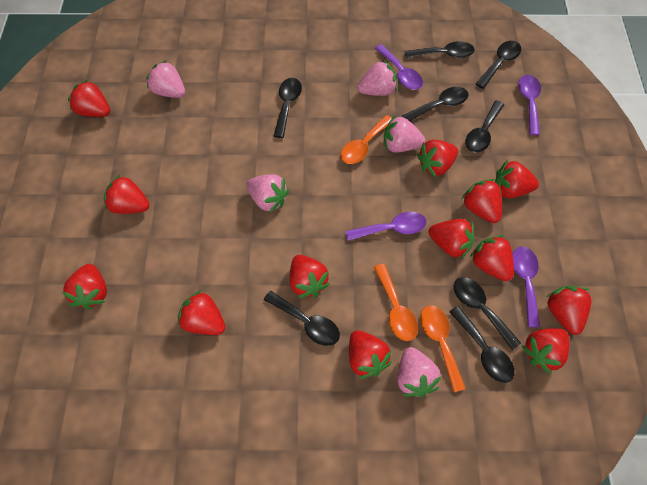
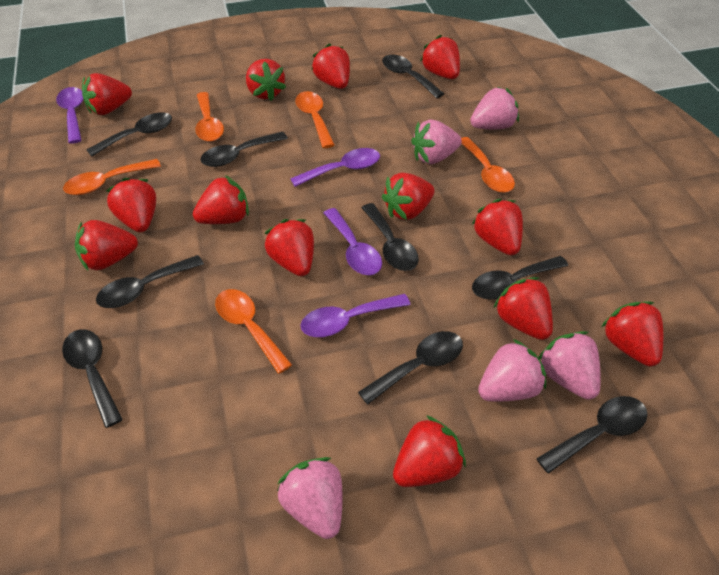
black spoon: [264,291,340,346] [274,78,302,138] [402,87,468,121] [404,41,474,58] [449,306,514,383] [454,277,521,350] [465,100,505,153] [476,41,521,89] = 8 -> [62,329,123,428] [86,112,172,157] [96,255,204,308] [200,132,288,167] [358,331,463,404] [361,203,419,271] [382,54,444,99] [472,256,568,300] [536,396,648,474] = 9
orange spoon: [341,115,392,164] [374,264,418,341] [420,305,466,392] = 3 -> [63,159,161,195] [195,92,224,142] [215,289,292,374] [295,91,335,148] [461,137,515,193] = 5

